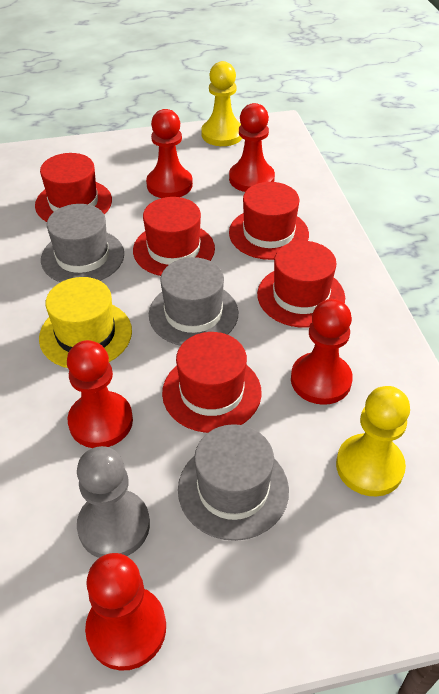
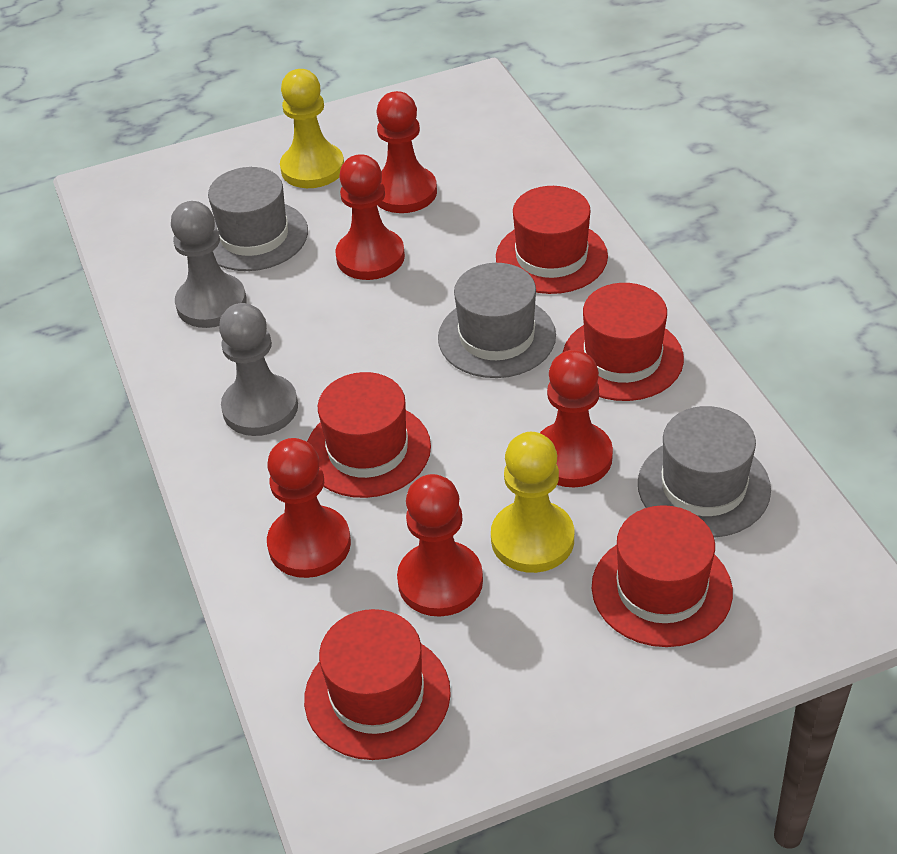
grey pawn: [77,446,150,558] = 1 -> [171,201,247,328] [219,303,298,436] = 2
yellow hat: [39,277,132,368] = 1 -> none = 0

